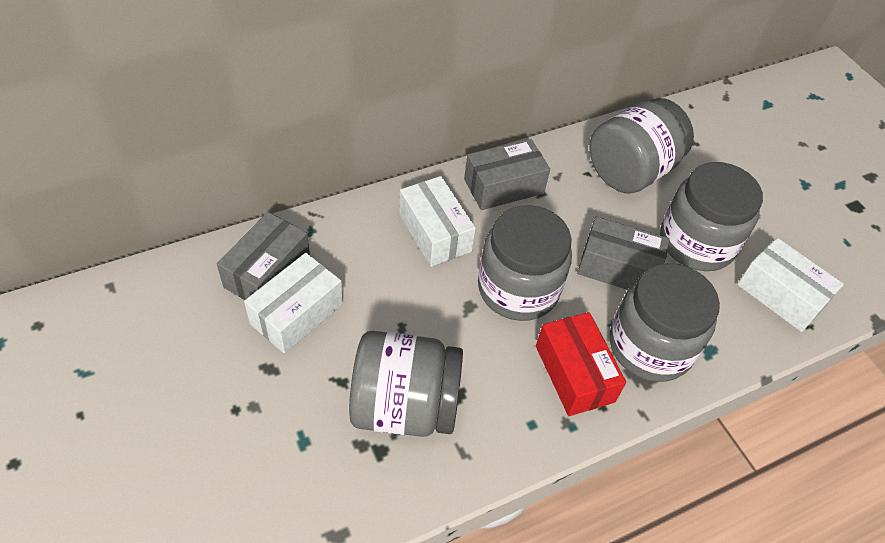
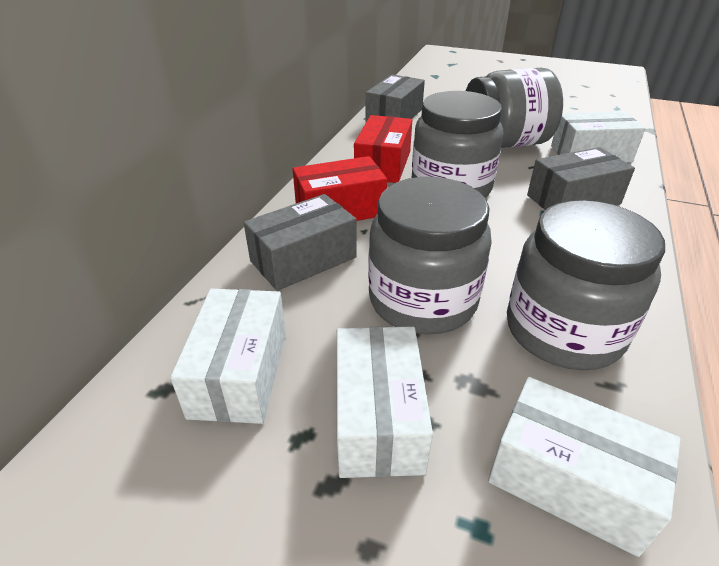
grey jar: [349,331,463,437] [478,205,572,321] [589,98,694,194] [610,263,720,382] [660,162,763,271] = 5 -> [368,177,492,334] [412,91,503,197] [466,68,563,148] [507,200,665,370] = 4
red box: [536,312,626,416] = 1 -> [293,156,387,221] [354,115,412,183] = 2
white box: [244,253,343,354] [399,176,476,267] [737,238,844,332] = 3 -> [170,289,286,424] [337,326,433,478] [488,377,680,557] [551,111,645,162] = 4

